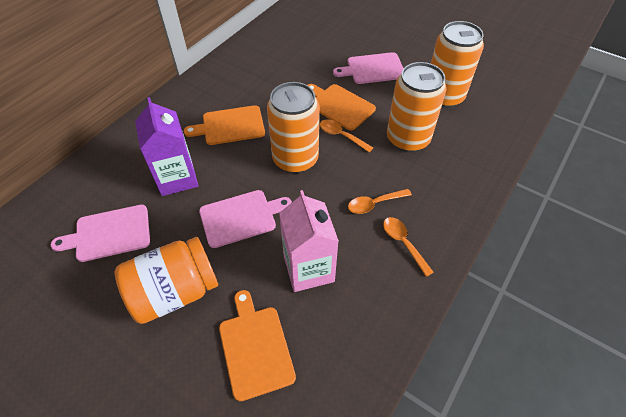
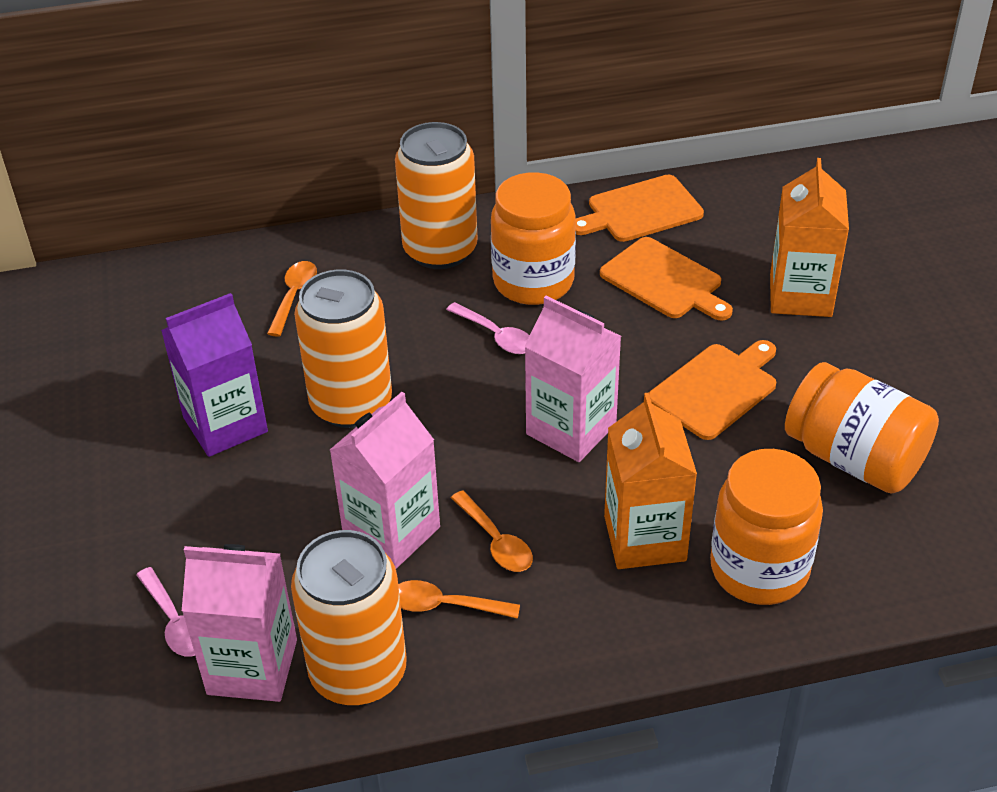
orange carton: none = 0 -> [604,393,697,569] [770,158,849,317] = 2
orange jar: [115,237,218,324] = 1 -> [491,172,576,305] [710,449,823,605] [785,362,939,494] = 3
pink carton: [279,190,339,292] = 1 -> [182,544,297,702] [330,392,440,569] [524,296,621,462] = 3
pink cutting board: [51,205,150,262] [199,190,292,248] [333,52,404,84] = 3 -> none = 0
pink spoon: none = 0 -> [136,567,195,657] [446,302,530,354] = 2

